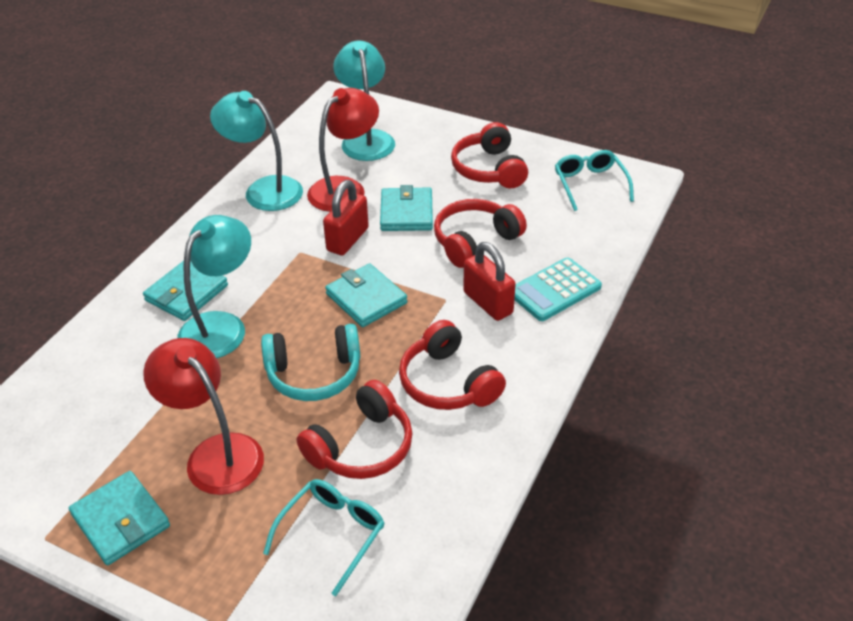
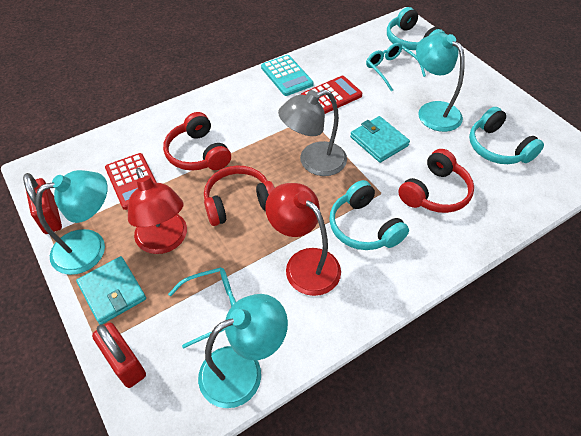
grey lamp: none = 0 -> [278,90,347,176] = 1
red calculator: none = 0 -> [105,153,157,210] [301,76,362,114] = 2
red headphones: [297,380,413,479] [399,320,506,410] [434,199,527,268] [451,122,528,188] = 4 -> [163,112,231,171] [204,166,275,226] [398,149,474,213] = 3
turquoise headphones: [261,324,360,401] = 1 -> [329,180,409,250] [387,7,445,50] [469,107,544,164] = 3
turquoise wallet: [69,471,170,565] [143,260,228,321] [325,263,407,327] [380,185,433,231] = 4 -> [76,256,146,325] [350,116,410,163] = 2

